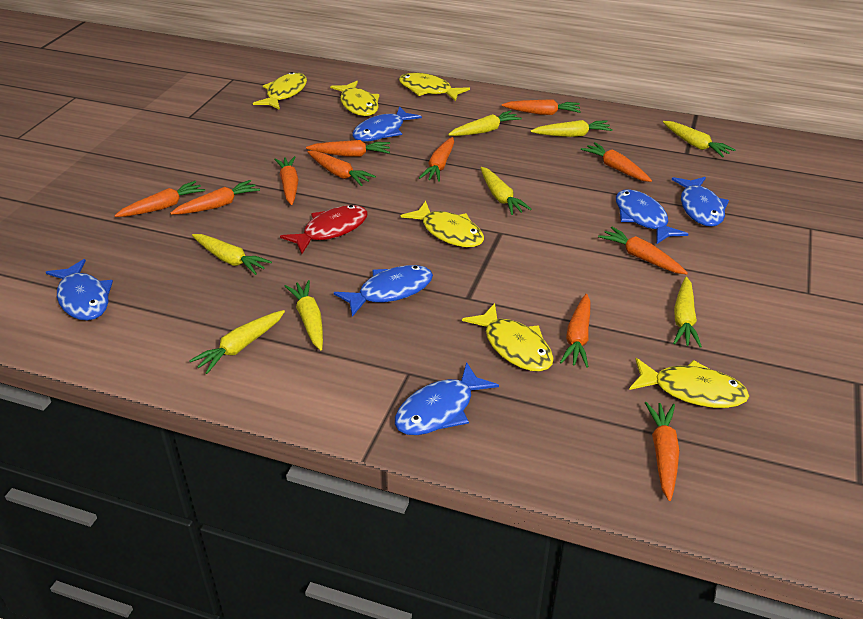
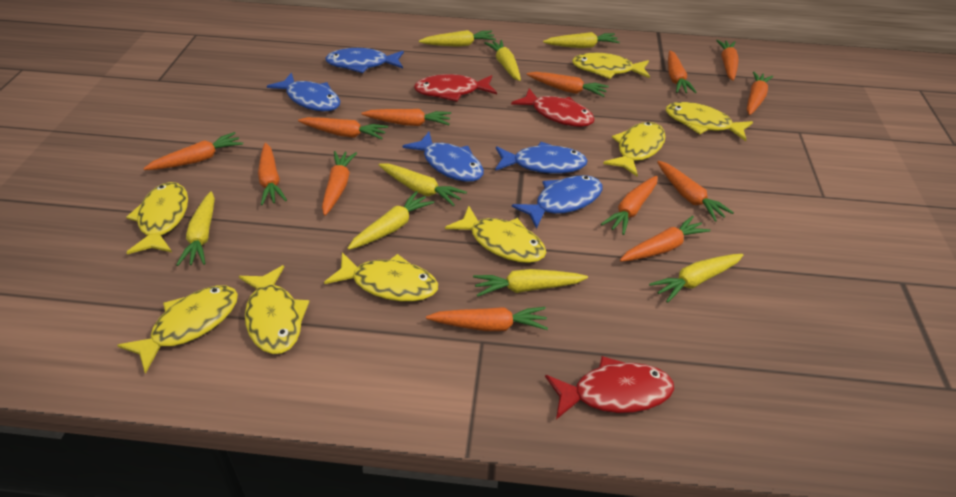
blue fish: [46,259,113,321] [334,265,433,317] [352,106,422,141] [395,362,499,435] [616,189,688,244] [672,177,729,227] = 6 -> [267,73,340,112] [325,48,404,73] [402,132,484,182] [495,142,588,174] [512,175,603,229] = 5
orange carrot: [114,181,205,217] [170,180,260,215] [274,156,298,205] [306,140,390,157] [307,151,376,186] [419,137,454,182] [502,99,581,115] [560,294,591,368] [581,142,652,182] [598,227,688,274] [645,402,679,501] = 11 -> [143,132,243,170] [258,143,287,205] [298,117,388,139] [322,151,357,216] [361,109,451,126] [426,307,548,331] [527,72,609,97] [601,176,658,235] [620,216,711,261] [657,161,734,221] [668,51,697,93] [716,40,739,81] [747,71,773,115] = 13
red fish: [280,205,368,254] = 1 -> [414,74,497,102] [511,88,595,127] [545,356,674,419] = 3
yellow fish: [253,72,307,110] [330,81,380,116] [399,73,470,102] [401,201,484,247] [462,303,553,372] [629,358,749,408] = 6 -> [117,286,238,374] [126,182,188,254] [239,265,309,354] [324,252,438,301] [445,206,546,263] [572,53,650,79] [603,122,666,176] [666,102,753,141] = 8

